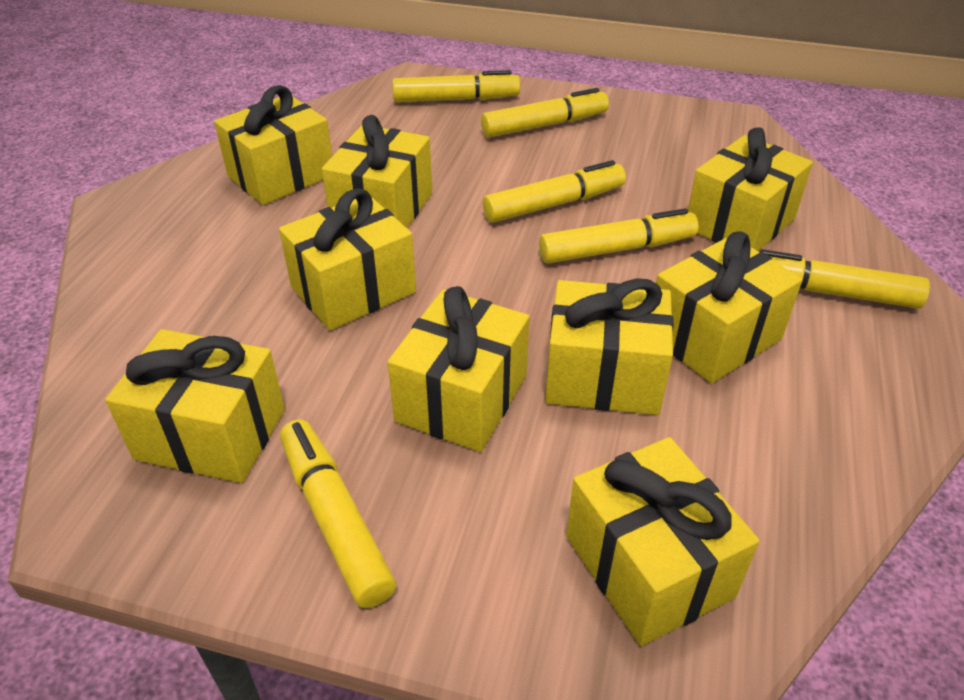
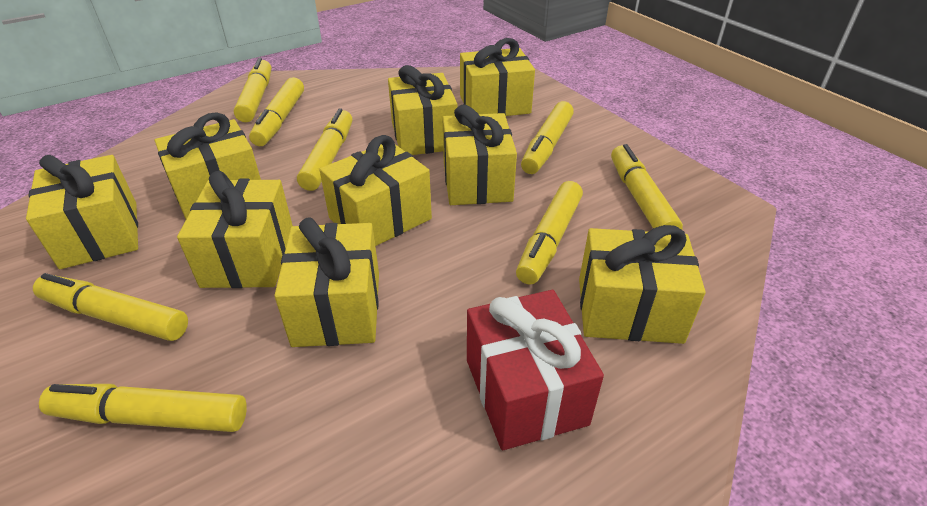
red gift: none = 0 -> [467,290,604,450] = 1
yellow marker: [280,419,396,608] [392,70,520,102] [481,88,609,138] [483,160,626,223] [539,208,699,263] [761,249,930,309] = 6 -> [33,273,188,341] [39,384,247,432] [234,58,271,122] [249,77,304,146] [297,108,352,191] [516,181,583,285] [521,101,574,174] [611,144,683,230] = 8

